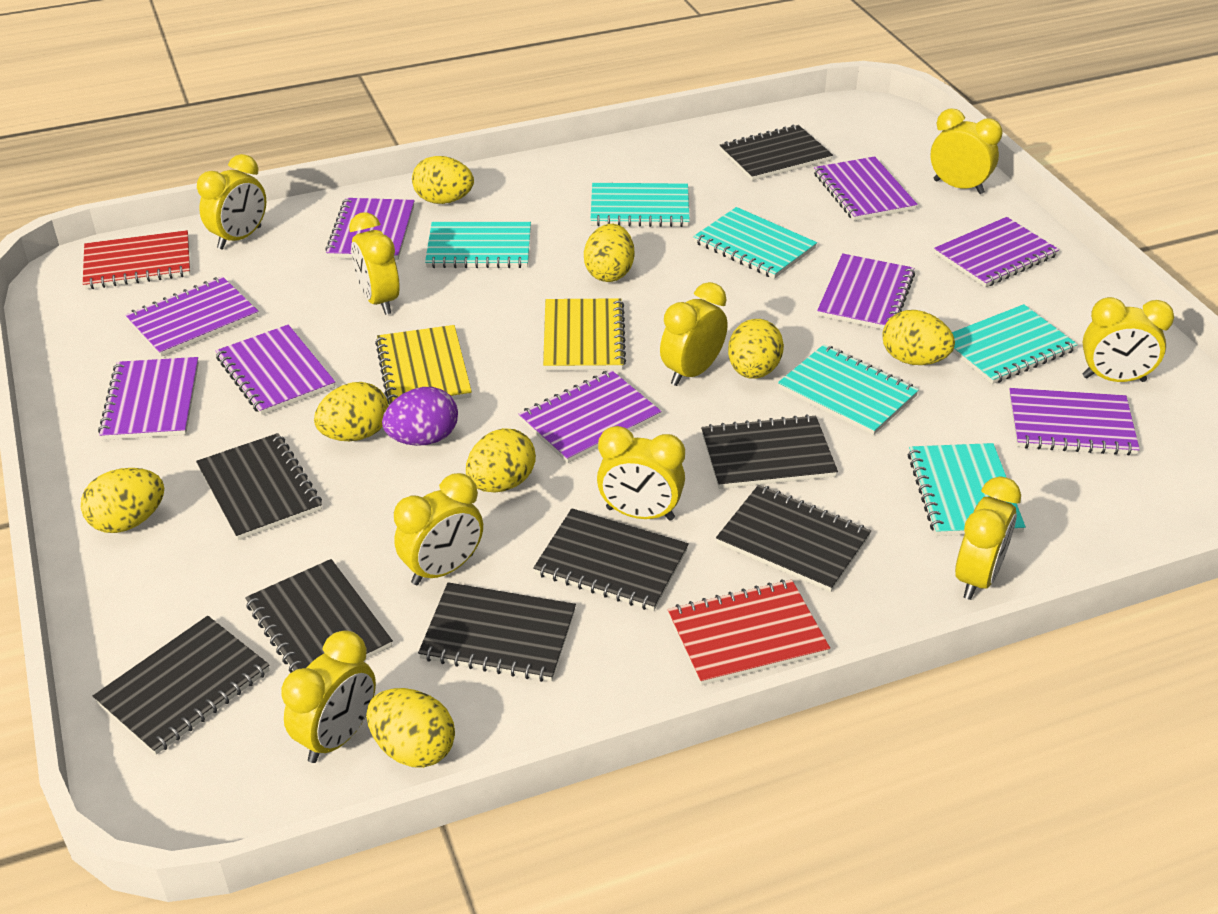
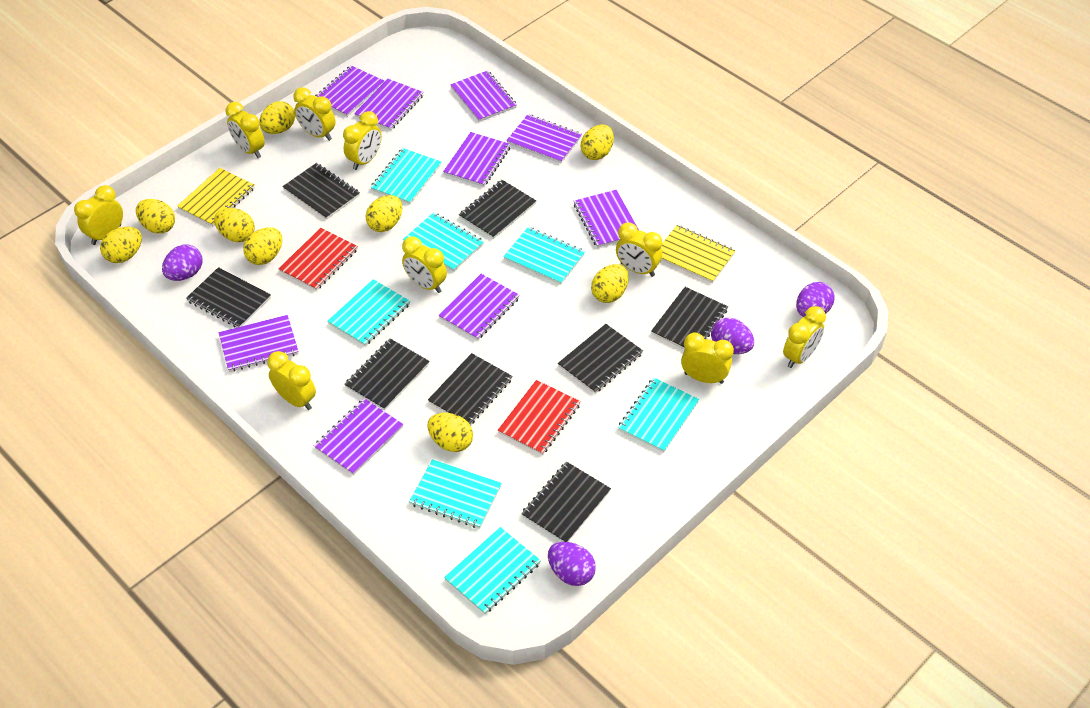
purple egg: [382,387,458,446] = 1 -> [162,244,202,281] [548,542,596,586] [711,318,754,354] [796,282,835,317] = 4
turquoise notebook: [425,222,531,268] [590,183,690,227] [693,207,817,279] [778,345,919,435] [908,443,1026,536] [952,304,1078,384] = 6 -> [328,279,410,346] [370,148,441,204] [403,212,484,272] [409,459,502,529] [444,527,541,614] [503,227,585,285] [618,378,699,453] = 7
yellow egg: [81,468,164,533] [314,382,388,441] [366,688,455,768] [412,156,474,204] [466,428,536,492] [584,224,634,282] [728,319,784,379] [882,310,955,365] = 8 -> [100,227,142,263] [136,199,175,234] [214,208,255,242] [243,227,282,265] [259,101,295,134] [365,195,402,232] [428,413,473,452] [581,124,614,160] [591,264,629,303] = 9

